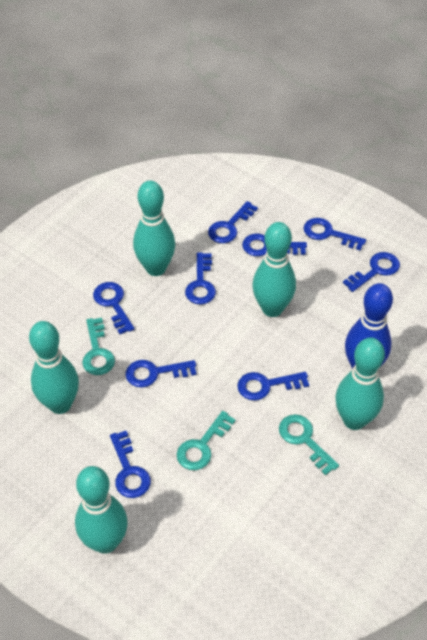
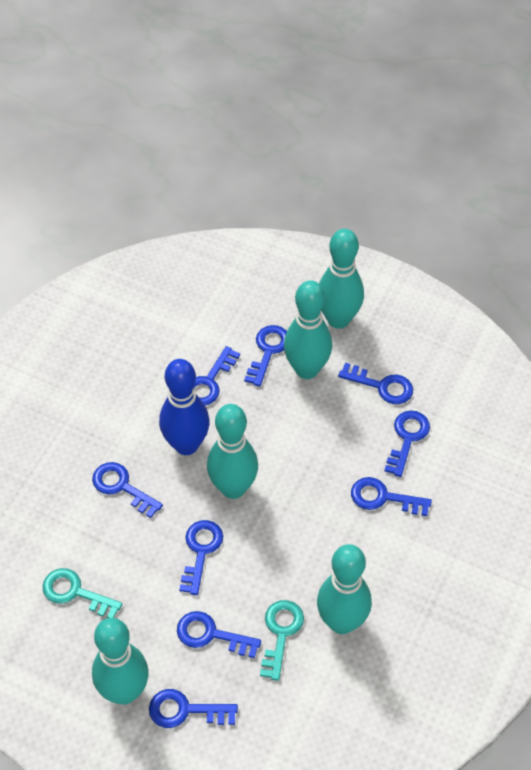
turquoise key: [82,318,115,375] [177,411,236,470] [279,414,339,475] = 3 -> [42,568,122,618] [260,600,304,681] = 2

